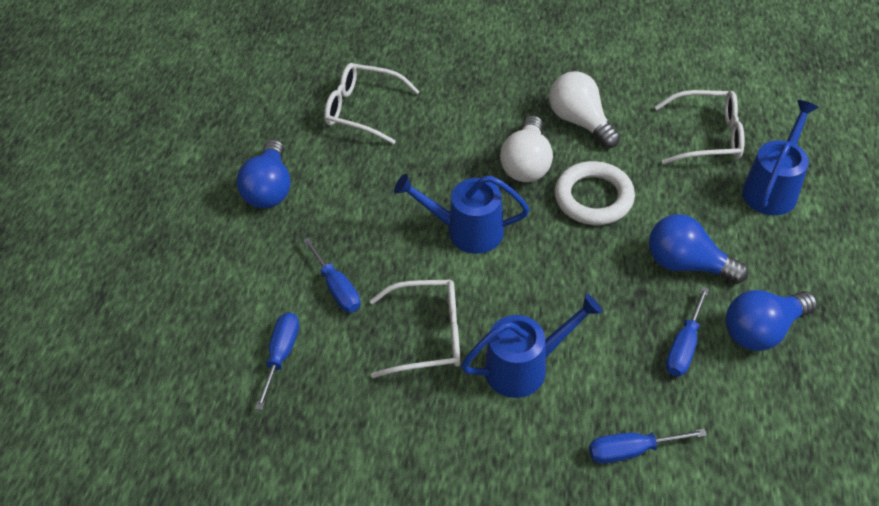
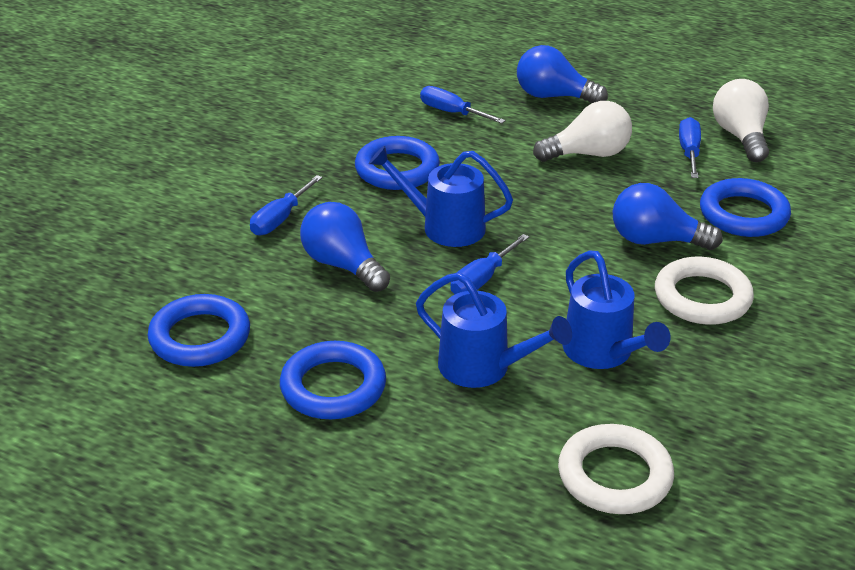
blue ring: none = 0 -> [148,294,250,367] [280,341,386,419] [355,136,440,190] [700,178,791,237] = 4
white glasses: [324,63,420,144] [369,280,460,378] [654,90,745,164] = 3 -> none = 0
white ring: [554,161,635,225] = 1 -> [558,424,674,514] [655,257,754,325] = 2

